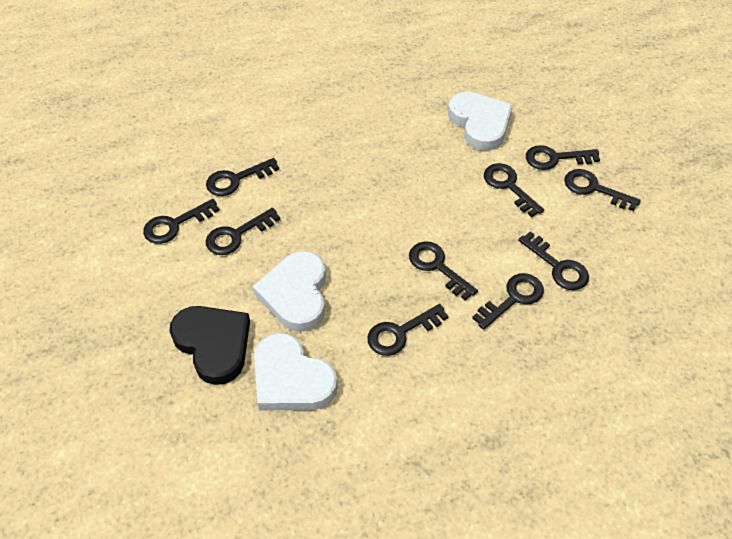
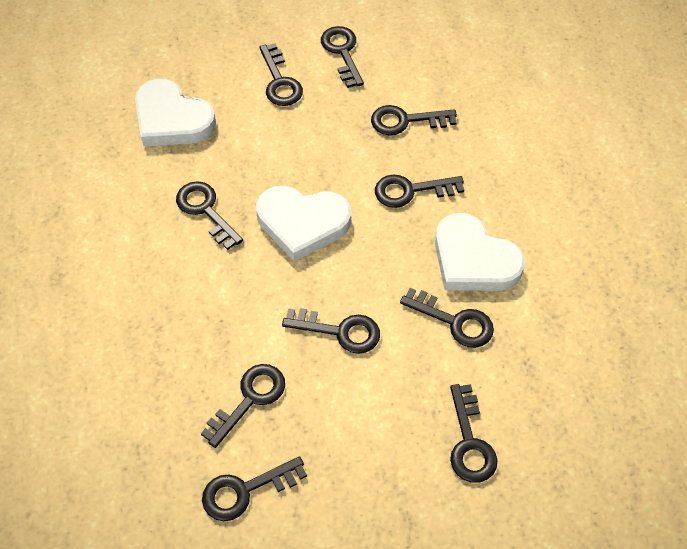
black heart: [169,306,250,385] = 1 -> none = 0

